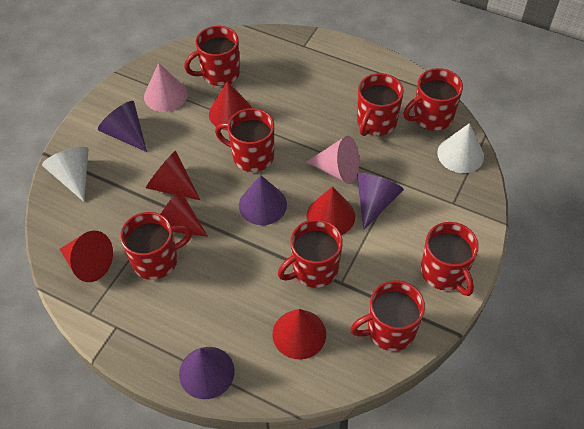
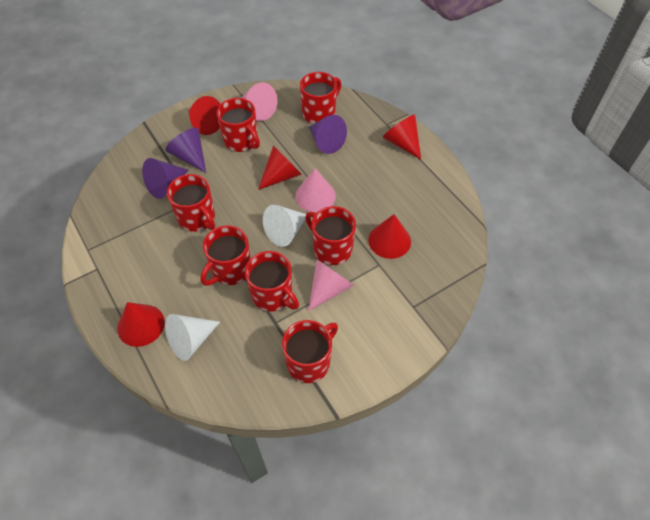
pink cone: [144,63,187,112] [306,136,359,184] = 2 -> [242,82,278,121] [295,168,336,212] [308,260,354,311] = 3
purple cone: [98,101,147,152] [179,347,235,399] [239,175,287,225] [357,173,404,230] = 4 -> [142,158,189,199] [165,128,206,173] [309,115,347,154] = 3
red cone: [60,231,113,282] [146,151,200,200] [161,188,208,237] [209,81,252,130] [272,309,326,359] [306,186,355,235] = 6 -> [117,302,165,347] [188,96,220,135] [258,146,302,190] [368,214,411,259] [383,114,421,159] = 5
red mug: [120,212,192,280] [184,26,240,86] [215,108,274,172] [278,219,343,288] [350,280,425,351] [357,73,404,136] [403,68,463,131] [421,222,479,296] = 8 -> [167,174,215,232] [200,225,251,285] [217,98,260,152] [245,251,299,312] [282,320,338,383] [300,72,341,124] [305,206,356,265] = 7

